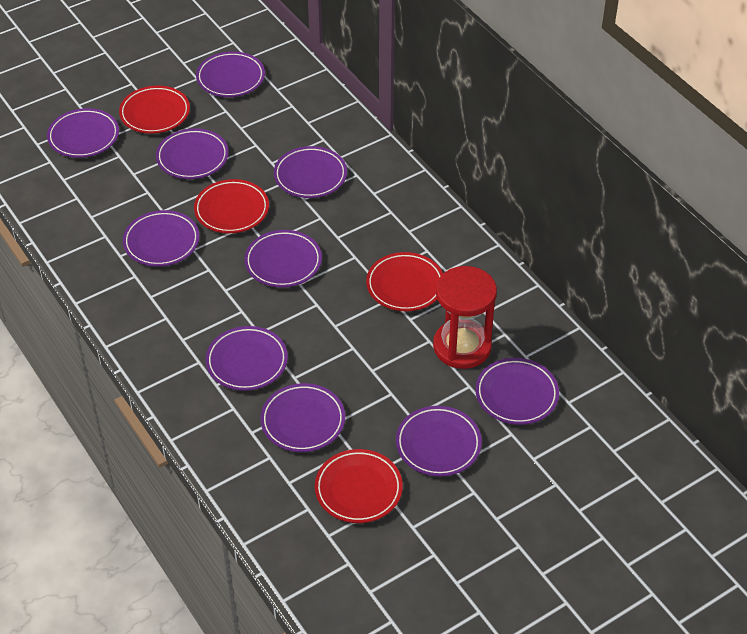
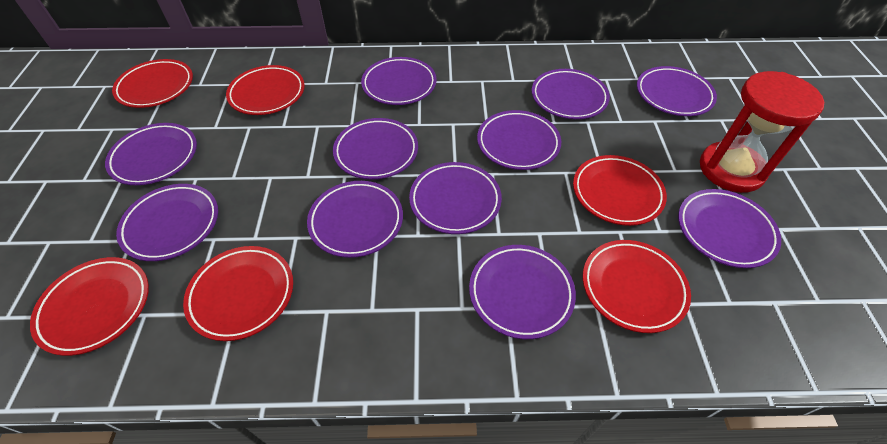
purple plate: [47,108,119,158] [123,210,200,267] [156,128,229,179] [196,51,265,97] [206,326,288,391] [244,230,322,287] [260,383,345,452] [274,146,347,198] [396,406,482,477] [475,358,559,425] = 10 -> [105,123,197,185] [116,184,218,261] [307,181,403,258] [333,118,418,179] [361,57,437,105] [409,162,502,234] [469,245,576,339] [477,110,561,170] [532,69,610,119] [637,66,717,116] [678,189,781,268] = 11
red plate: [119,86,190,134] [194,179,269,233] [315,449,403,523] [366,252,443,311] = 4 -> [30,257,149,356] [112,59,193,108] [183,246,293,341] [226,65,305,115] [573,155,667,226] [583,240,691,333] = 6

